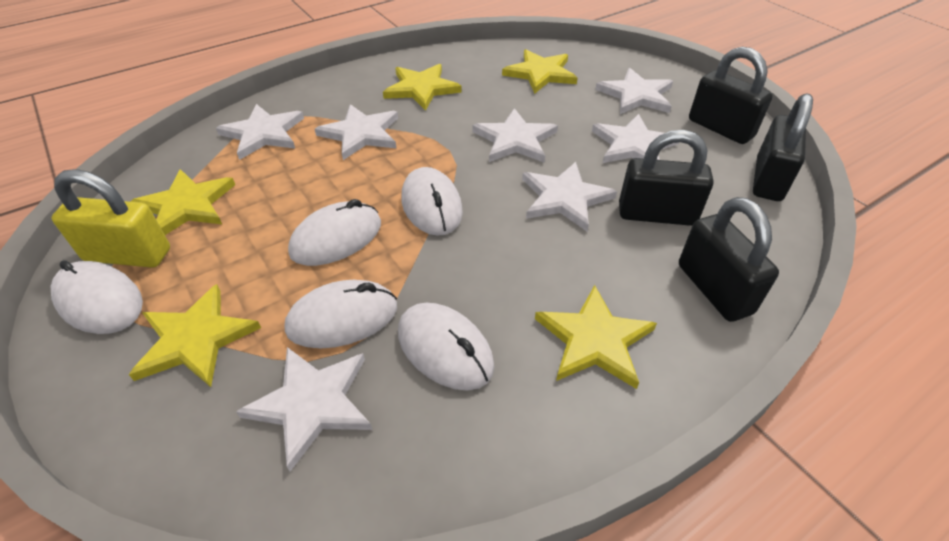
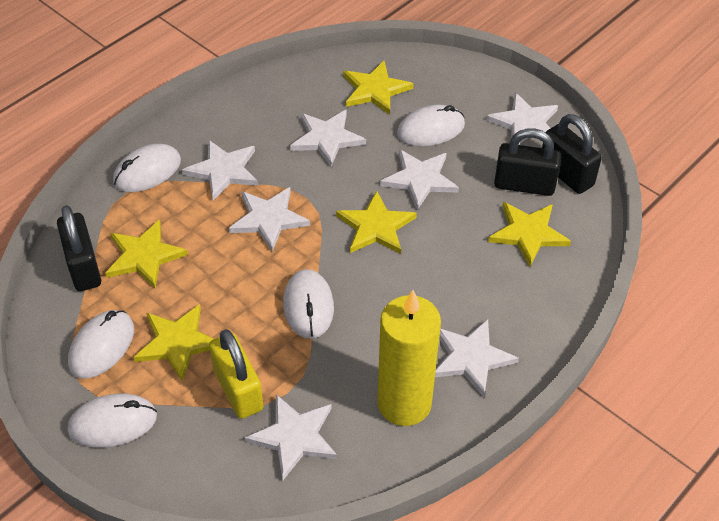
black padlock: [619,130,714,226] [679,197,779,322] [689,47,773,144] [753,93,813,201] = 4 -> [57,205,101,291] [494,128,561,196] [542,114,602,194] = 3
yellow candle: none = 0 -> [377,290,441,426] = 1

